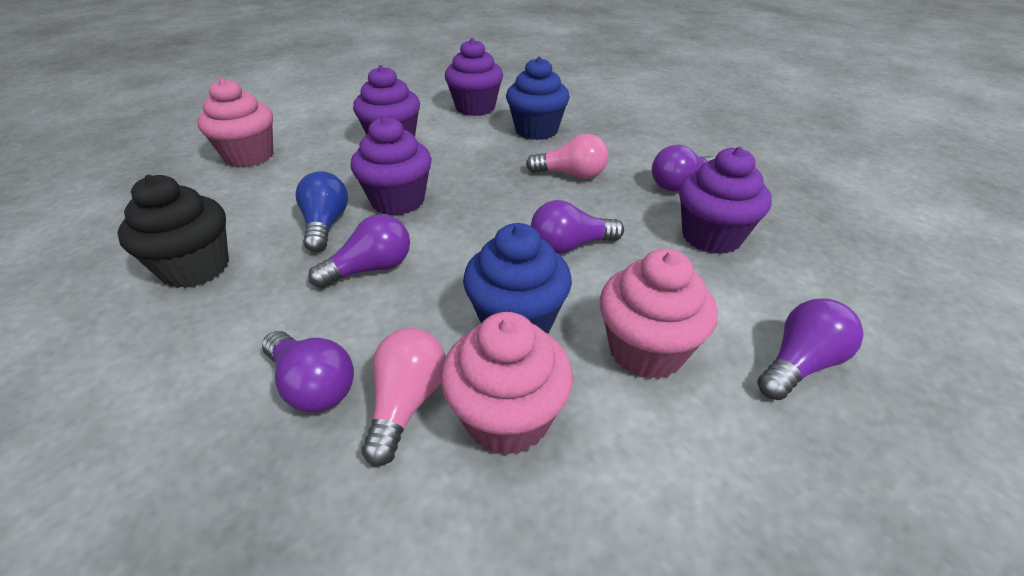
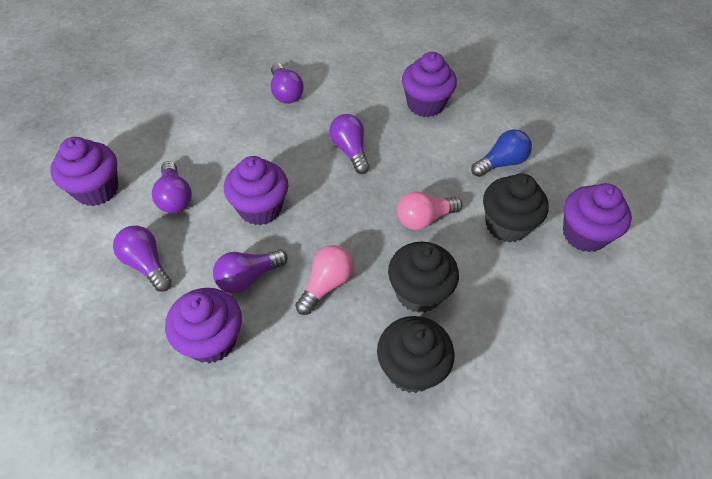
black cupcake: [118,175,229,288] = 1 -> [377,316,454,393] [388,242,459,313] [483,174,549,242] = 3
blue cupcake: [463,223,572,334] [506,57,570,140] = 2 -> none = 0
pink cupcake: [198,78,273,168] [441,312,573,456] [600,249,718,379] = 3 -> none = 0
purple cupcake: [351,116,432,216] [353,65,420,136] [445,38,503,116] [679,147,772,254] = 4 -> [50,137,118,206] [165,288,242,363] [224,156,288,225] [402,52,457,117] [563,183,632,252] = 5

